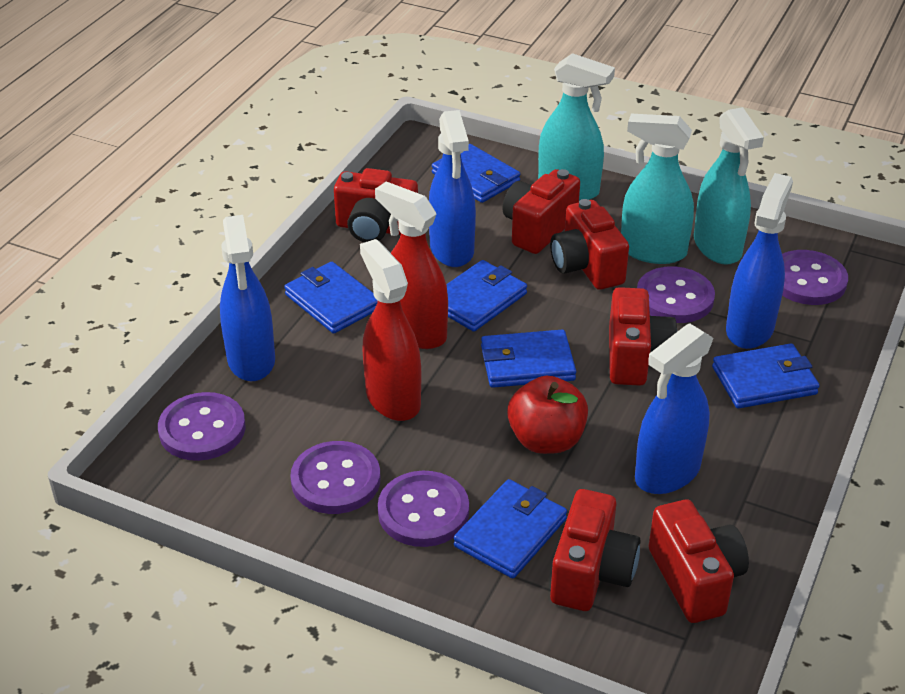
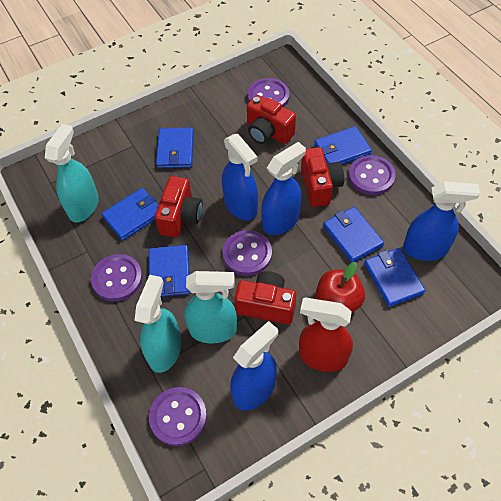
red camera: [334,168,418,242] [503,169,580,254] [550,199,629,290] [550,489,640,611] [609,287,677,386] [649,500,749,623] = 6 -> [155,176,203,238] [234,271,296,324] [247,95,296,144] [301,147,344,207] = 4
red spray bottle: [360,239,421,421] [375,181,448,349] = 2 -> [299,297,353,372] = 1

